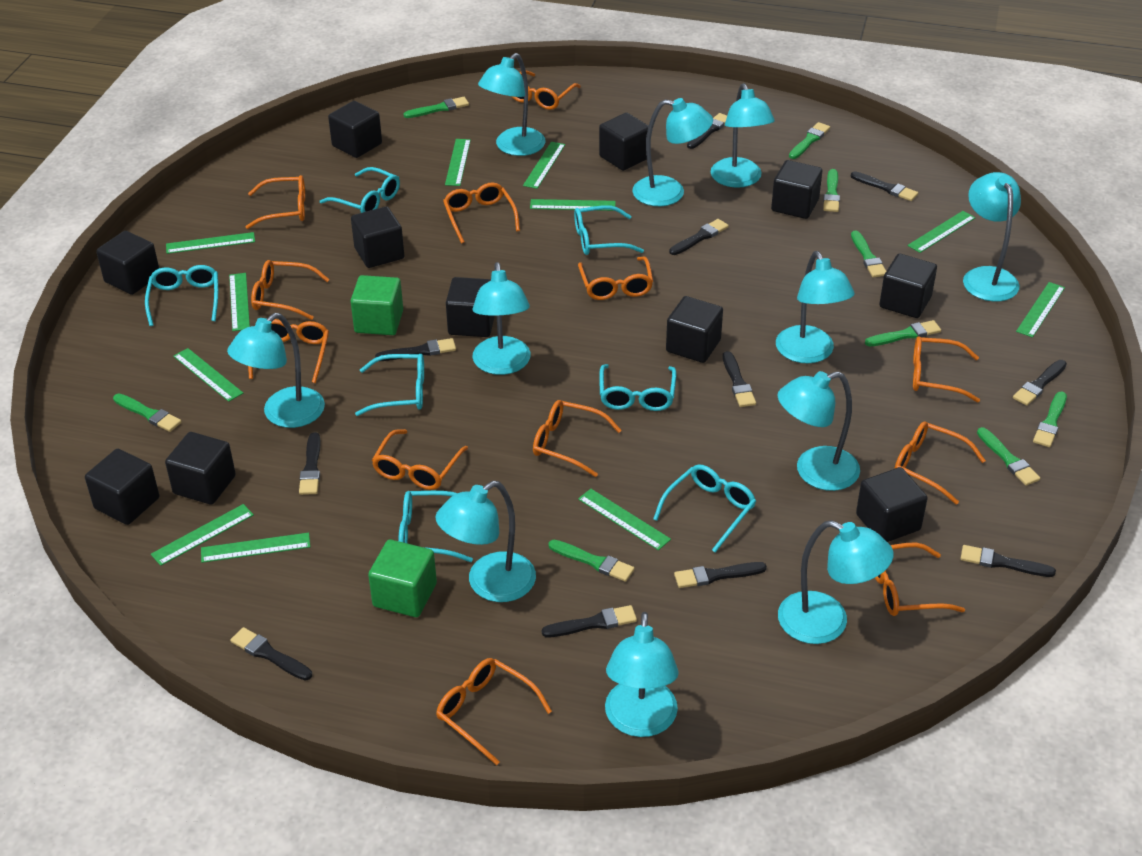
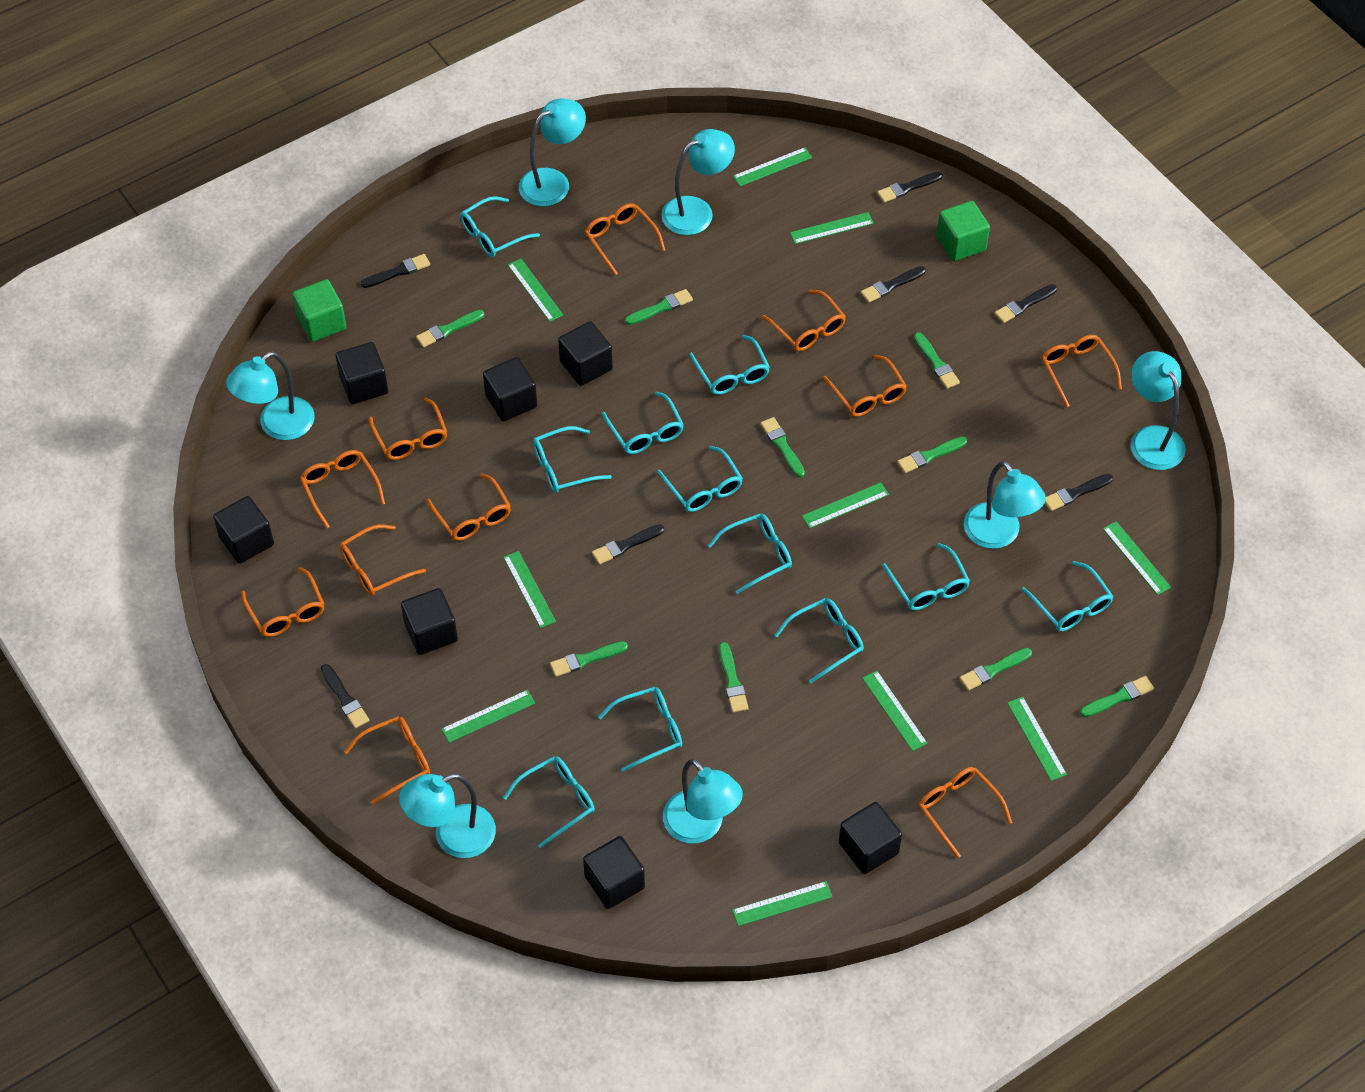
black brush: [230,627,312,681] [299,432,320,495] [375,338,456,361] [542,605,637,637] [669,219,729,255] [674,562,767,588] [687,113,727,149] [723,351,756,407] [851,171,918,201] [960,545,1056,577] [1013,360,1067,406] = 11 -> [321,664,369,728] [361,254,430,288] [592,524,664,565] [861,266,926,303] [877,171,943,203] [994,284,1057,323] [1045,474,1113,511] = 7
black cube: [85,449,159,525] [96,231,159,295] [165,432,236,505] [328,101,382,158] [351,206,404,268] [446,277,495,337] [599,113,649,171] [666,296,723,363] [771,160,822,219] [856,467,928,542] [879,254,937,318] = 11 -> [213,496,274,564] [336,342,388,404] [401,588,458,655] [483,357,537,422] [558,321,613,386] [583,836,645,909] [839,802,902,874] = 7
green ruler: [151,504,254,566] [166,232,255,254] [173,348,243,402] [201,533,310,563] [229,273,250,331] [445,139,471,186] [523,142,565,189] [530,199,616,211] [578,489,671,550] [907,211,975,253] [1016,282,1065,338] = 11 -> [442,690,535,743] [503,551,556,628] [508,258,563,322] [732,881,832,926] [733,147,812,186] [790,212,874,244] [802,482,889,529] [862,671,927,751] [1007,697,1067,781] [1103,521,1171,595] = 10
orange glasses: [246,175,305,229] [248,319,329,383] [251,260,330,320] [372,429,468,490] [436,658,552,765] [443,182,520,243] [511,71,581,110] [533,400,622,477] [578,256,653,300] [875,543,965,616] [894,421,986,505] [913,336,980,403] = 12 -> [241,567,324,637] [300,450,385,529] [339,524,426,596] [344,716,430,805] [369,398,447,460] [427,473,511,541] [585,203,666,276] [762,290,846,351] [823,355,907,417] [919,767,1012,858] [1042,335,1122,408] = 11
turquoise glasses: [145,265,218,326] [320,167,400,213] [355,354,424,416] [398,491,473,562] [574,205,644,255] [599,364,677,411] [653,464,756,553] = 7 -> [460,196,540,257] [503,756,595,848] [533,426,612,493] [598,687,682,772] [602,391,684,454] [657,446,743,512] [689,335,770,395] [708,514,792,594] [775,598,864,683] [882,543,970,610] [1022,561,1113,631] = 11
turquoise lamp: [227,313,325,428] [435,481,536,602] [472,262,531,375] [478,53,545,156] [605,612,679,737] [632,98,713,206] [711,83,775,188] [776,251,855,363] [778,371,860,491] [778,520,894,644] [963,172,1021,302] = 11 -> [226,352,314,440] [399,774,496,858] [519,98,586,206] [661,129,735,235] [663,759,743,843] [964,461,1046,549] [1131,351,1186,470] = 7

